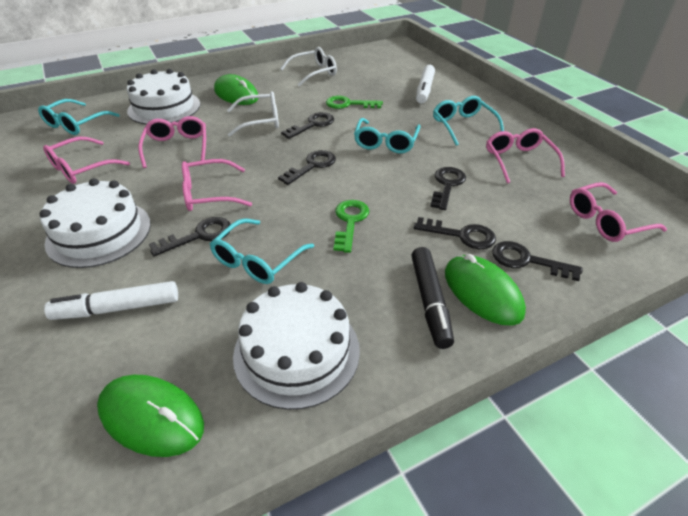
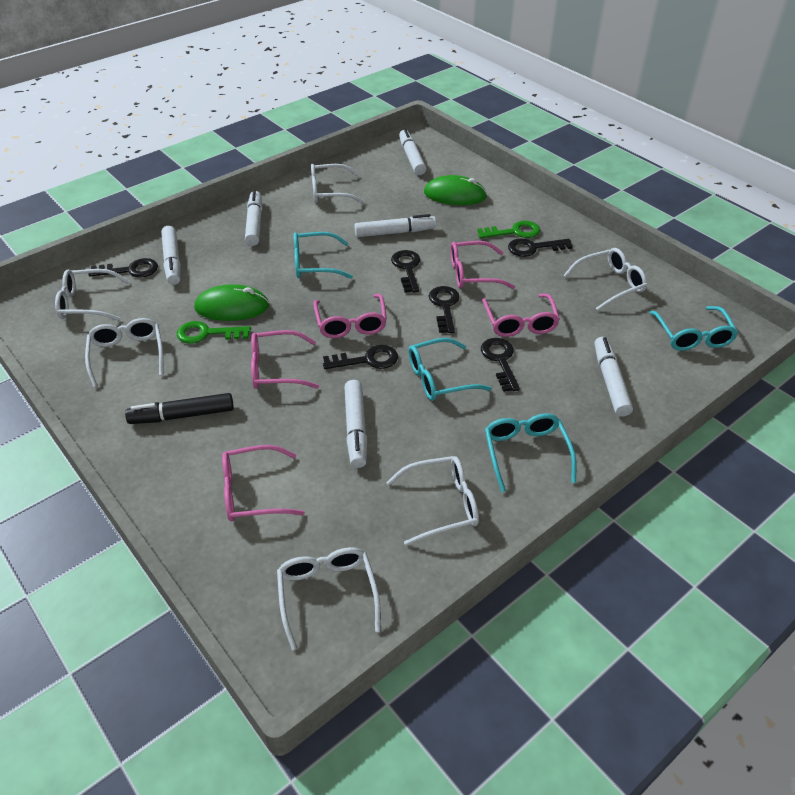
green mouse: [97,375,204,457] [214,74,258,105] [445,254,526,326] = 3 -> [194,284,269,321] [424,175,487,205] = 2
white cake: [39,178,151,268] [127,69,200,124] [233,282,360,410] = 3 -> none = 0
white glasses: [227,91,279,137] [280,47,337,87] = 2 -> [55,269,129,321] [85,318,163,388] [277,547,381,650] [311,164,365,203] [386,456,479,546] [563,248,647,311] = 6
white marker: [44,281,178,320] [416,65,435,103] = 2 -> [161,226,181,285] [245,190,262,246] [344,380,367,468] [354,214,436,237] [399,129,426,175] [594,337,633,417] = 6

